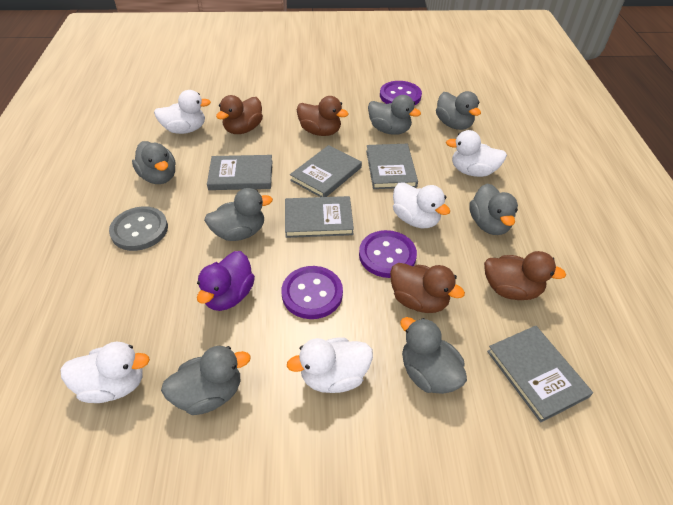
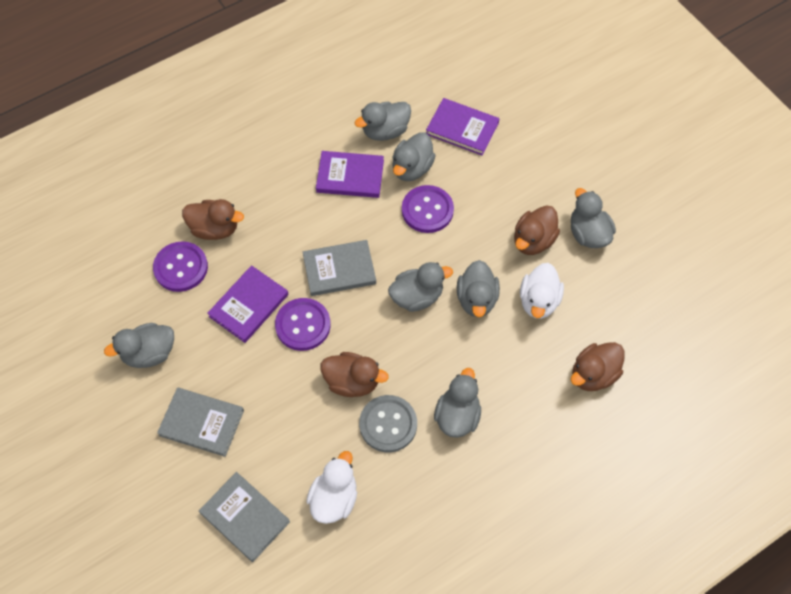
grey book: [207,155,272,190] [285,196,354,238] [290,145,362,197] [366,144,418,189] [487,325,593,423] = 5 -> [157,387,244,457] [199,472,290,562] [303,240,376,296] = 3
purple book: none = 0 -> [207,265,289,343] [316,151,384,198] [426,98,500,156] = 3
purple duck: [197,251,255,311] = 1 -> none = 0
white duck: [60,342,150,403] [154,90,211,134] [287,338,373,393] [393,182,450,228] [446,130,507,177] = 5 -> [306,451,357,524] [520,263,564,319] = 2

